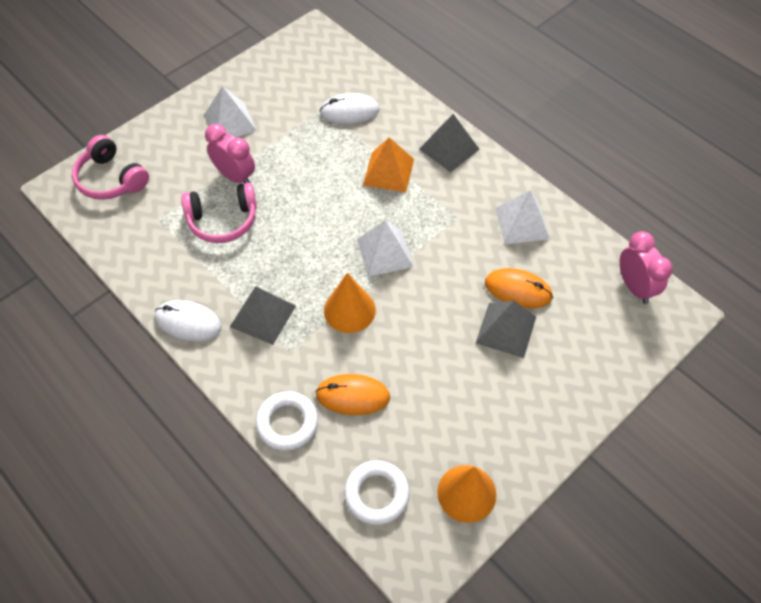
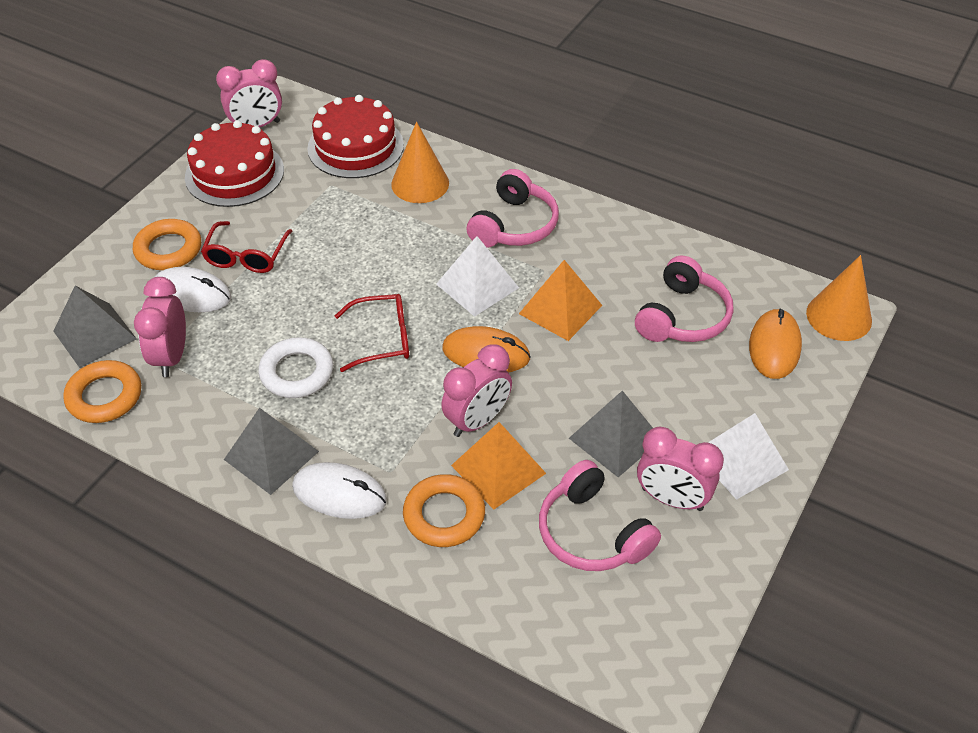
orange pyramid: [363,137,414,192] = 1 -> [451,422,546,509] [519,260,602,341] = 2
orange ring: none = 0 -> [63,360,141,423] [133,219,201,270] [403,474,485,547] = 3
pink clock: [205,124,255,183] [620,231,673,304] = 2 -> [134,277,186,377] [216,59,282,127] [441,345,512,437] [637,426,724,511] = 4
pink headphones: [72,135,149,200] [181,183,257,243] = 2 -> [466,169,559,247] [539,460,661,571] [635,256,734,342] = 3
red cake: none = 0 -> [185,120,284,207] [307,95,404,178] = 2
red glasses: none = 0 -> [201,221,292,273] [335,294,409,372] = 2
white pyramid: [205,86,257,137] [357,220,414,277] [495,190,550,244] = 3 -> [436,236,519,317] [708,413,789,500] = 2
white ring: [256,391,318,451] [344,460,410,525] = 2 -> [258,337,333,398] = 1

